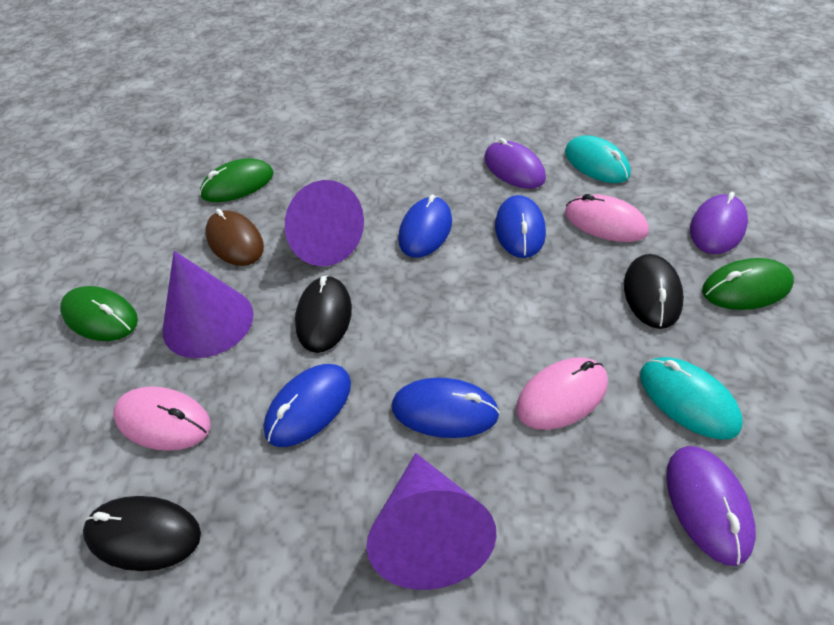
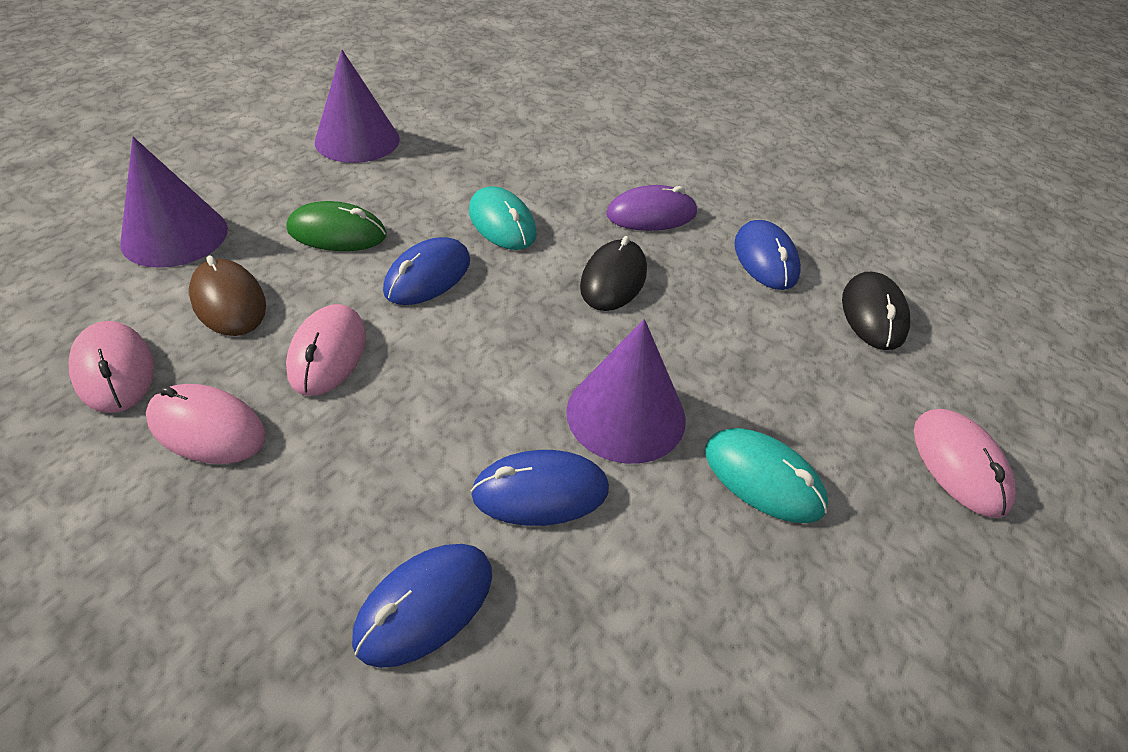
black mouse: [83,496,201,571] [295,275,352,353] [624,254,684,329] = 3 -> [580,236,647,311] [842,272,910,350] = 2
green mouse: [60,286,138,341] [200,158,274,202] [702,258,794,310] = 3 -> [287,201,387,251] = 1
pink mouse: [113,386,211,451] [516,357,608,430] [565,194,649,242] = 3 -> [69,321,154,413] [146,384,266,464] [286,304,366,396] [914,409,1016,518] = 4
purple mouse: [484,138,546,189] [666,446,756,566] [690,192,748,254] = 3 -> [606,185,697,231] = 1

